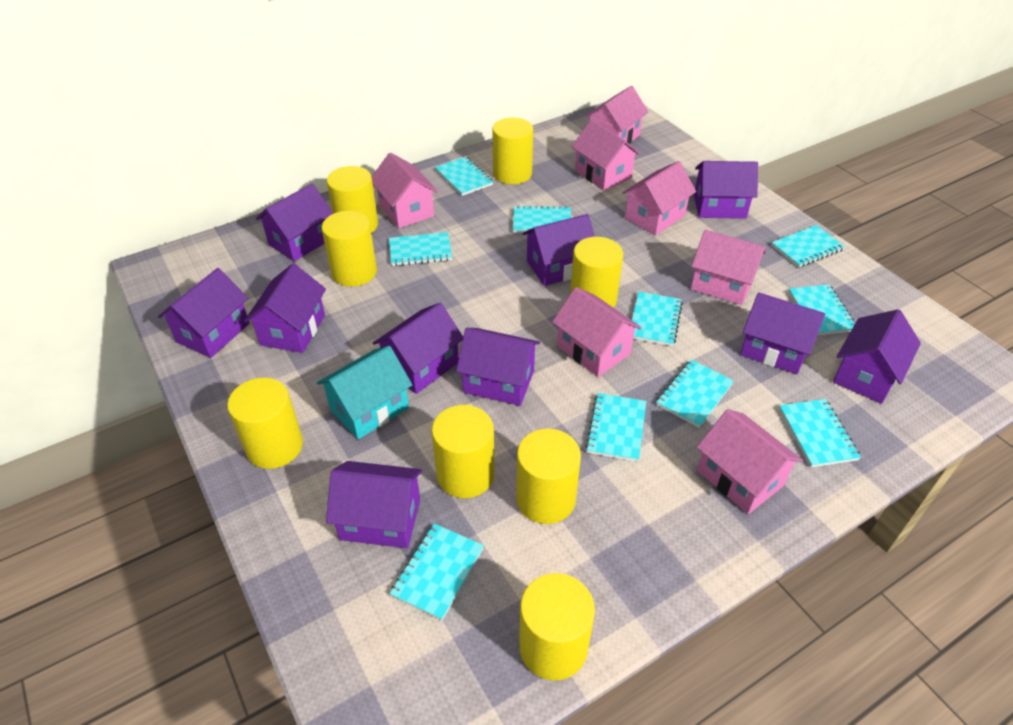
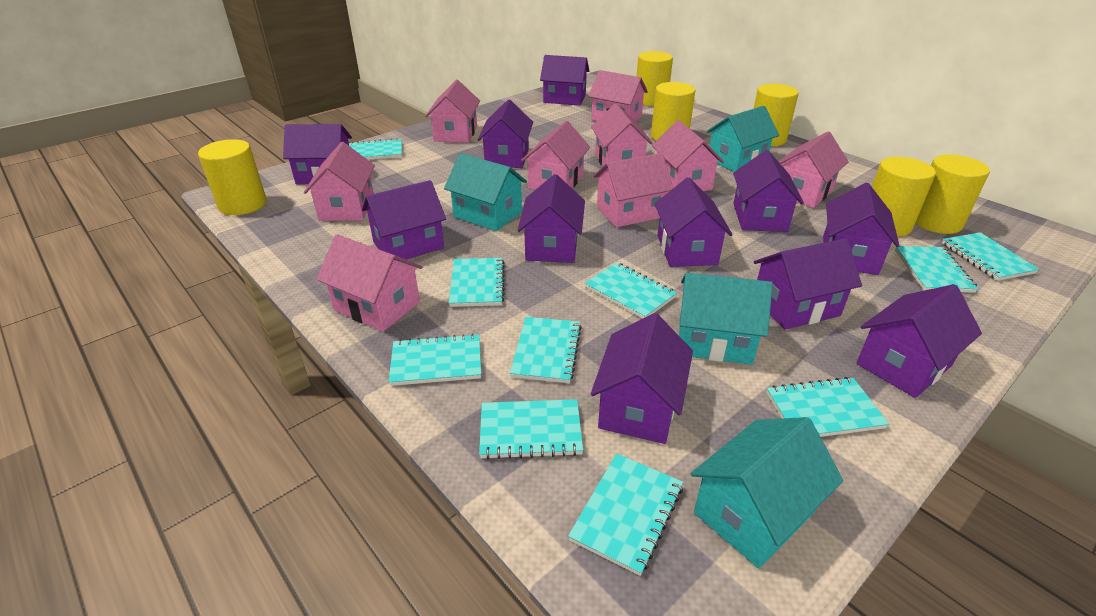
pink house: [372,152,438,228] [552,287,642,377] [571,120,641,191] [585,86,648,144] [622,161,696,235] [691,230,766,305] [697,409,803,514] = 7 -> [304,142,375,221] [316,234,422,332] [425,80,480,143] [521,121,590,190] [588,70,648,122] [591,103,653,166] [593,153,673,227] [652,120,724,191] [779,131,849,208] = 9
purple house: [158,268,250,358] [244,264,326,353] [256,184,334,261] [326,461,423,548] [373,303,463,394] [456,328,540,406] [522,214,595,286] [694,161,758,219] [740,292,825,374] [833,309,921,404] = 10 -> [283,124,352,184] [362,180,446,262] [477,100,533,168] [518,174,585,263] [540,55,589,106] [591,313,693,444] [655,178,733,267] [733,150,804,232] [754,238,862,330] [823,183,900,275] [857,284,982,398] = 11
turquoise house: [317,346,412,439] = 1 -> [444,153,527,231] [679,273,773,365] [691,417,843,568] [706,106,779,172] = 4
yellow cylinder: [227,377,303,469] [322,211,377,287] [327,166,378,233] [432,405,495,498] [492,117,533,184] [516,428,581,524] [519,573,595,680] [570,237,623,308] = 8 -> [198,139,267,215] [637,51,673,106] [651,82,695,141] [753,84,799,146] [872,157,936,237] [915,154,990,234] = 6

